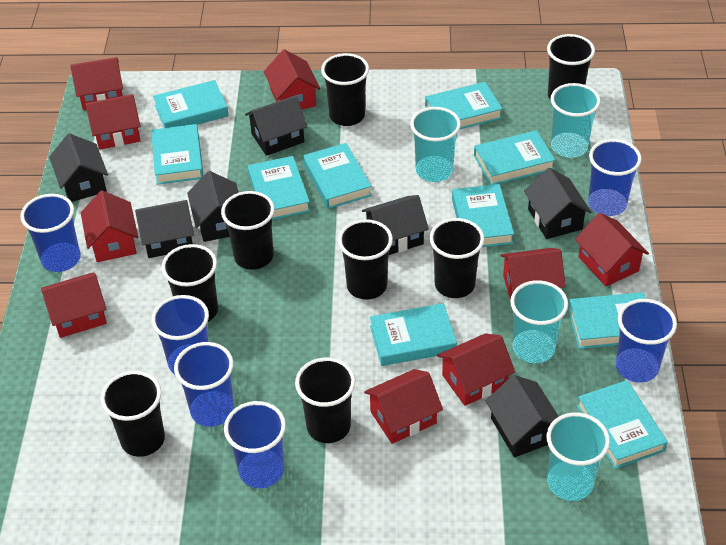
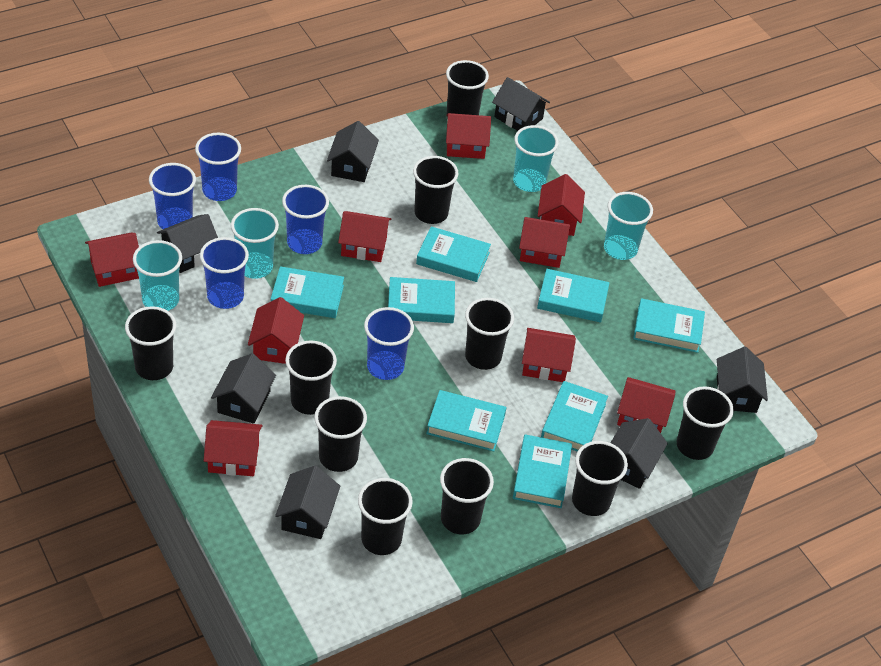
black cup: [101,371,165,457] [161,244,218,322] [221,191,274,270] [295,357,355,443] [321,53,369,126] [338,219,393,300] [429,218,484,298] [547,34,595,99] = 8 -> [125,306,176,380] [285,341,337,415] [314,396,367,472] [358,478,413,555] [413,156,459,224] [440,458,494,534] [446,60,489,115] [465,298,514,370] [572,441,628,516] [677,386,734,460] = 10
blue cup: [20,194,81,272] [151,295,209,374] [174,342,234,427] [224,401,286,488] [588,139,642,216] [616,299,677,383] = 6 -> [149,163,196,229] [195,133,241,201] [200,237,249,309] [282,185,329,254] [364,307,414,380] = 5
turquoise book: [151,124,203,185] [153,80,229,128] [248,156,310,220] [303,143,372,209] [370,303,457,366] [425,82,503,129] [452,184,514,247] [474,130,555,185] [568,292,646,349] [577,380,668,469] = 10 -> [271,266,344,318] [388,277,455,323] [416,226,491,282] [426,390,507,452] [513,434,572,508] [537,269,610,322] [541,381,608,452] [633,298,705,353] = 8

